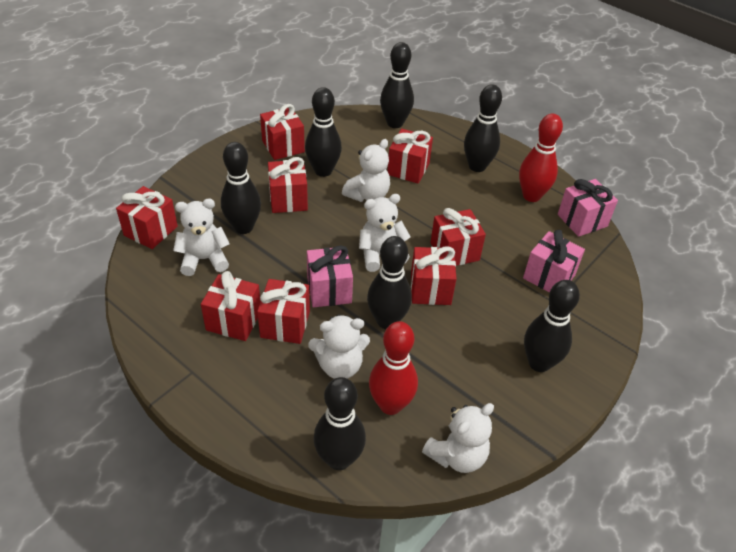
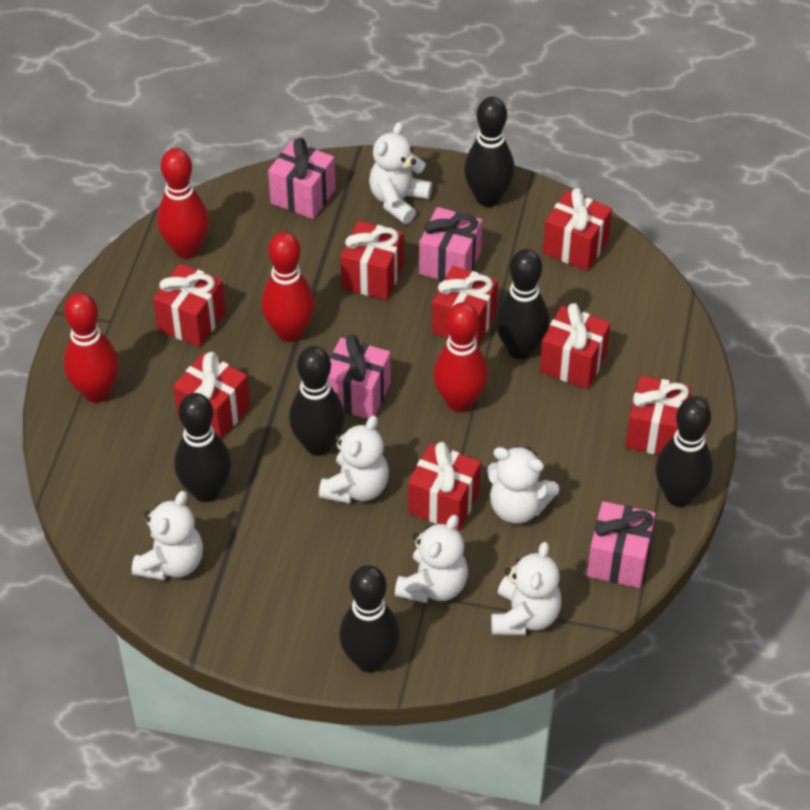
black bowling pin: [221,142,261,234] [305,87,342,177] [313,377,366,470] [367,236,412,329] [380,42,414,128] [464,84,502,172] [524,280,580,372] = 7 -> [174,393,231,502] [289,346,345,456] [339,565,400,673] [464,97,515,207] [495,249,549,359] [656,398,713,507] = 6
pink gift: [307,245,353,308] [523,230,585,293] [558,179,618,237] = 3 -> [268,138,336,219] [328,334,391,419] [419,207,482,281] [587,501,656,588] = 4
red bowling pin: [369,321,418,415] [519,113,563,202] = 2 -> [64,293,119,403] [157,148,209,259] [261,232,315,342] [433,302,488,412] = 4
white teddy bear: [173,199,230,276] [308,314,370,379] [342,139,390,202] [359,194,411,272] [422,403,494,473] = 5 -> [132,491,203,580] [319,415,389,504] [369,122,432,224] [395,515,468,603] [487,446,559,524] [491,542,562,635] = 6

